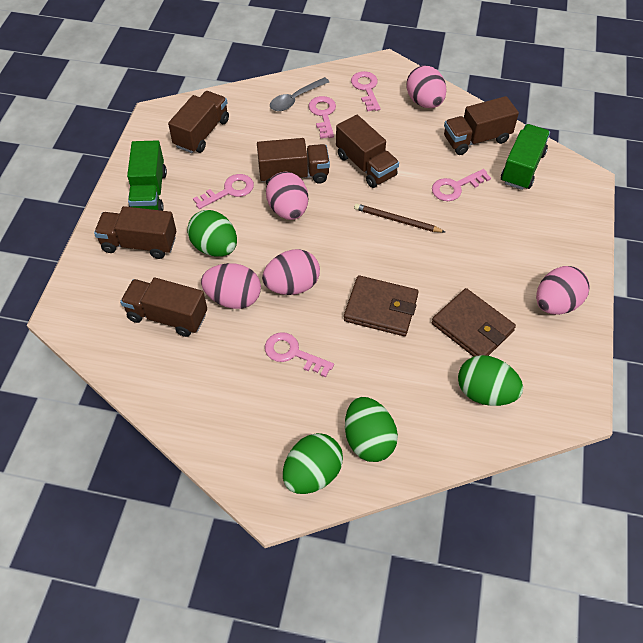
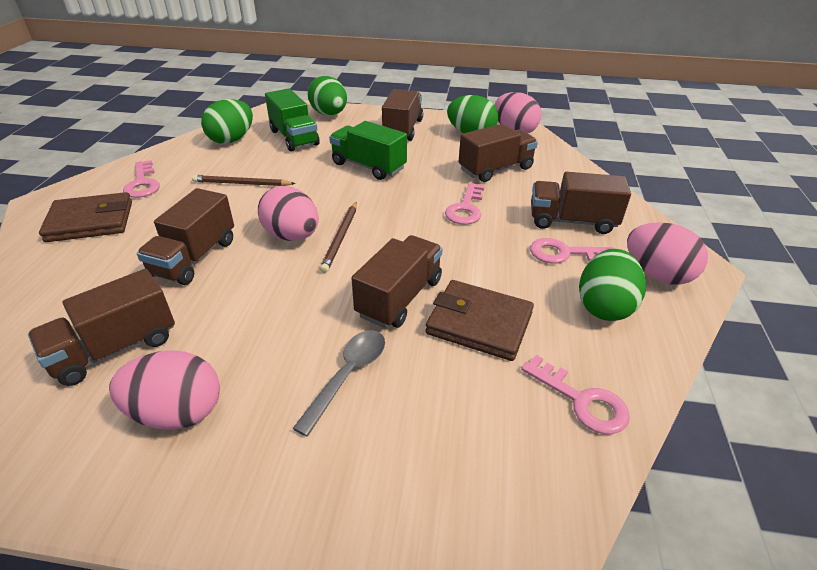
brown pencil: [354,203,445,232] = 1 -> [192,175,296,186] [320,202,357,273] = 2
pink egg: [201,263,261,309] [262,249,320,295] [266,172,308,220] [406,66,447,108] [536,266,590,315] = 5 -> [109,350,220,430] [258,186,319,241] [494,92,542,133] [627,222,708,285] = 4
pink key: [193,174,254,209] [265,332,334,377] [308,96,336,138] [351,71,381,112] [432,169,491,201] = 5 -> [123,160,160,198] [445,183,484,225] [521,355,630,434] [530,238,614,263] = 4

